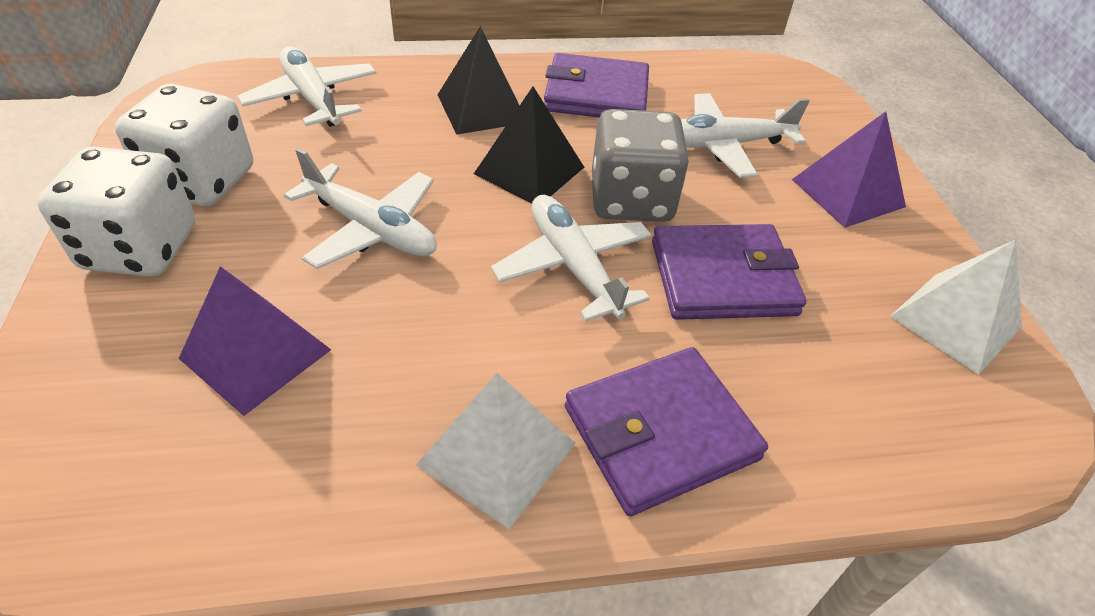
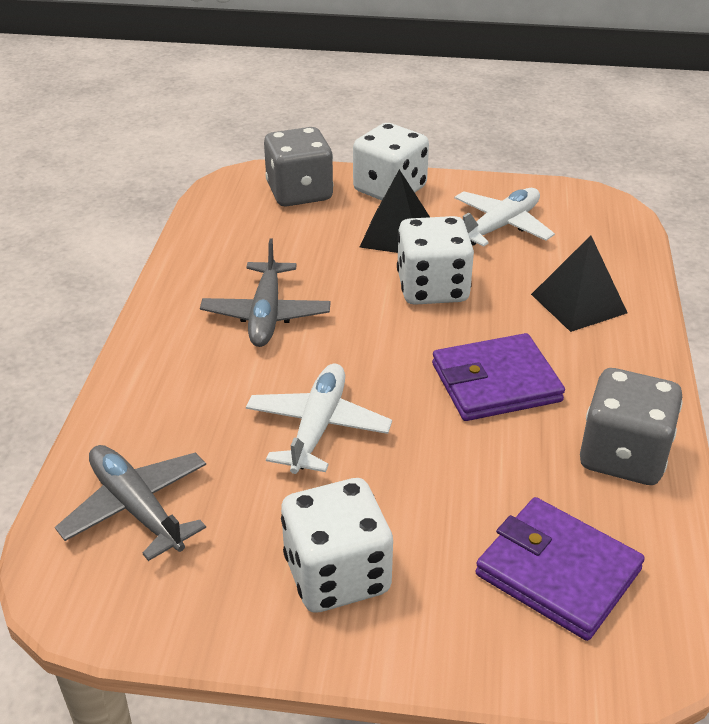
grey dice: [592,109,689,222] = 1 -> [264,127,333,207] [580,368,683,485] = 2
grey plane: none = 0 -> [55,445,206,561] [200,239,331,347] = 2
purple pyramid: [179,266,331,416] [792,111,906,228] = 2 -> none = 0
purple wallet: [544,53,649,117] [565,347,768,516] [652,224,807,320] = 3 -> [432,333,565,421] [475,497,645,641] = 2
white dice: [37,146,195,277] [115,84,253,206] = 2 -> [281,478,393,613] [353,123,429,201] [397,216,474,305] = 3
white plane: [237,46,376,127] [284,148,437,269] [491,195,652,322] [681,93,810,178] = 4 -> [246,364,392,474] [454,188,555,247] = 2
white pyramid: [416,373,576,529] [890,240,1022,375] = 2 -> none = 0

